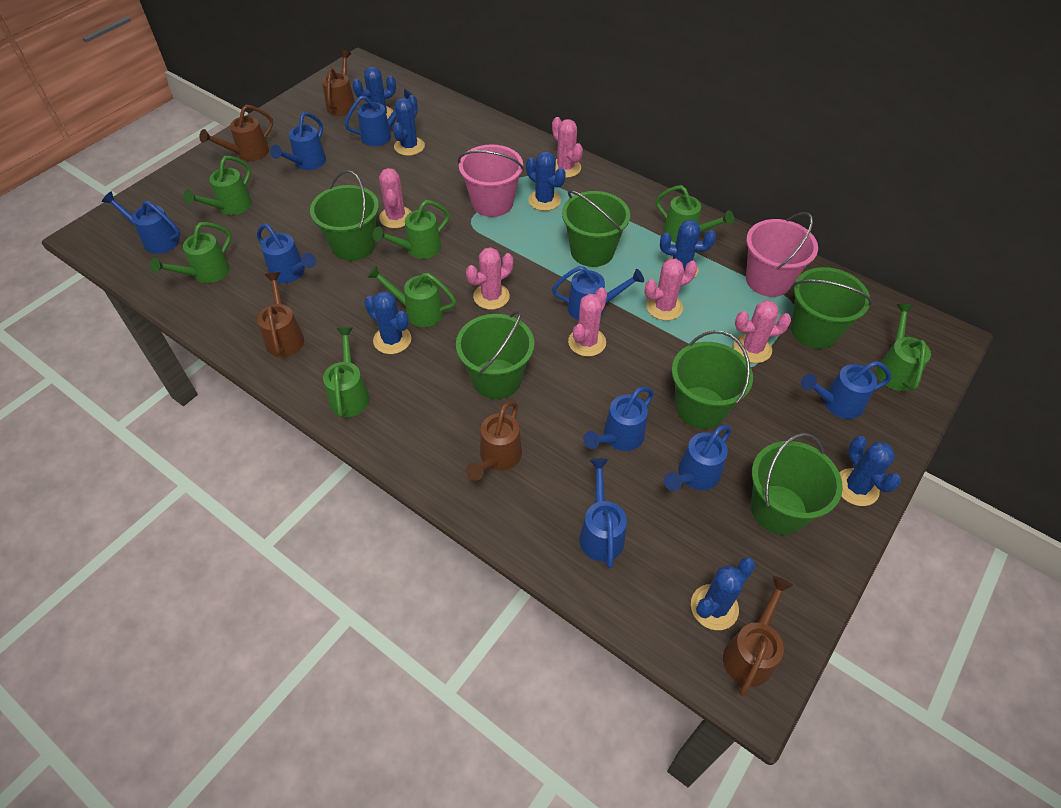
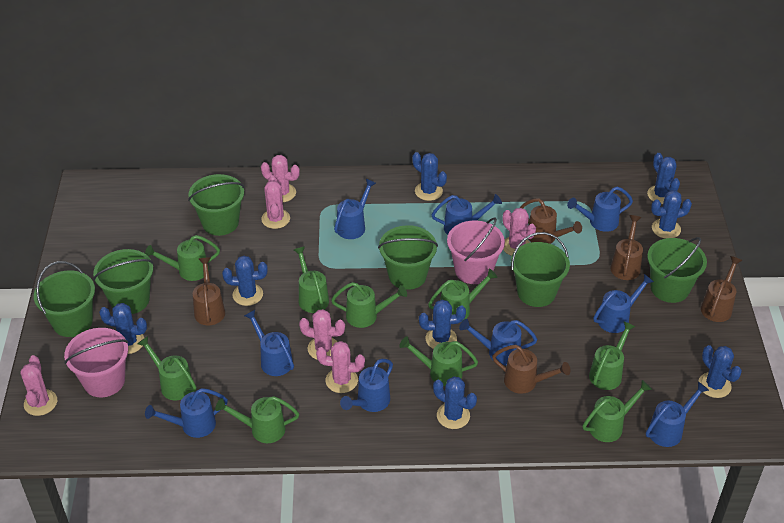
blue cactus: [352,66,396,119] [364,291,411,354] [393,95,425,156] [526,151,566,211] [660,220,716,277] [691,557,755,630] [840,436,901,506] = 7 -> [99,303,147,354] [222,256,268,306] [412,152,447,201] [419,300,466,349] [433,376,477,429] [647,153,680,204] [651,190,692,239] [698,345,742,398] = 8
green watering can: [150,222,231,283] [183,156,252,215] [323,328,370,418] [367,265,456,327] [373,200,450,259] [656,185,734,242] [876,304,931,391] = 7 -> [137,336,196,401] [145,235,220,281] [215,396,299,443] [294,246,329,313] [331,282,407,328] [399,337,478,386] [428,268,498,319] [583,380,652,442] [589,321,636,390] = 9

